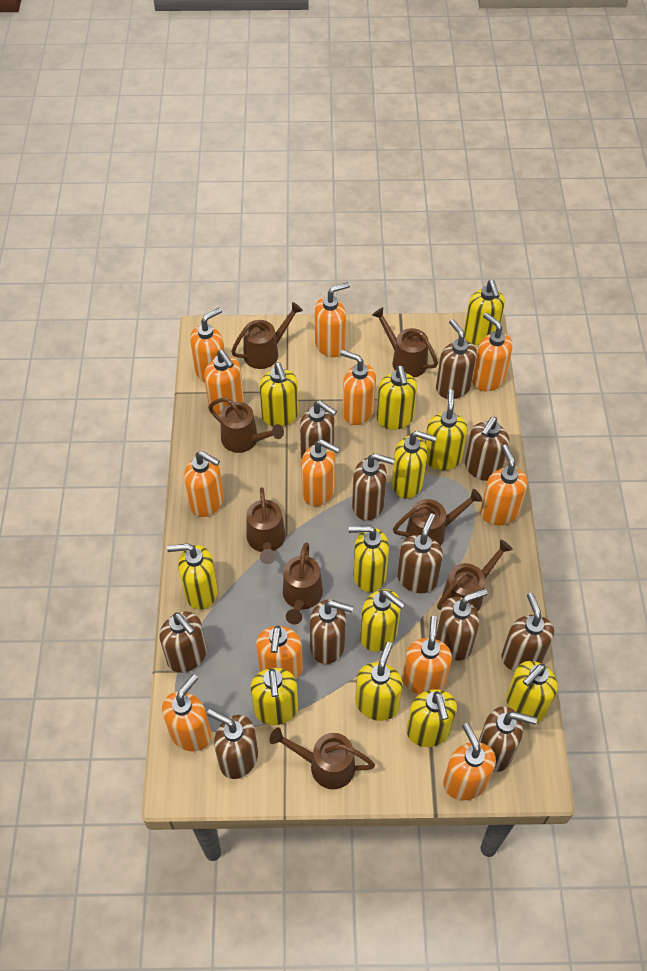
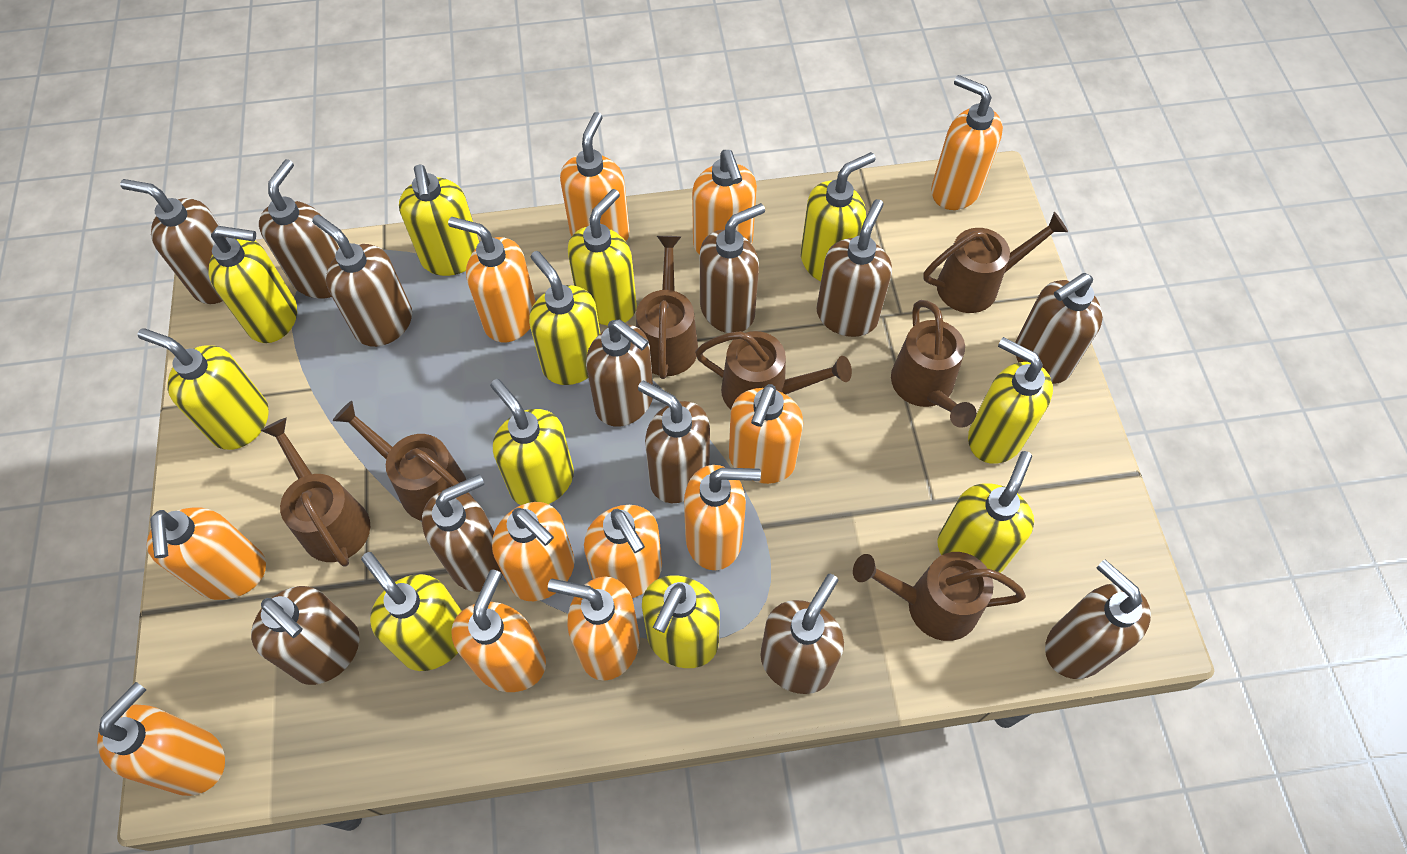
brown soap dispenser: [160,612,207,673] [207,709,258,779] [300,400,337,459] [310,599,354,664] [352,453,395,521] [397,513,443,593] [436,319,477,399] [436,589,488,660] [465,417,509,481] [479,706,537,772] [501,593,554,671] = 11 -> [120,179,226,304] [251,586,359,685] [259,159,339,299] [312,214,412,347] [422,474,503,592] [586,320,653,427] [638,381,710,503] [700,203,765,333] [760,574,844,694] [817,199,892,337] [1015,273,1103,384] [1045,559,1151,679] = 12
brown watering can: [208,398,284,453] [231,302,303,369] [246,487,285,564] [269,727,375,789] [283,542,323,625] [372,307,438,378] [393,489,483,546] [437,539,513,612] = 8 -> [260,418,370,567] [333,401,474,521] [636,236,698,379] [695,331,852,409] [853,552,1026,641] [891,300,976,428] [923,212,1068,313] = 7
yellow soap dispenser: [167,543,218,610] [250,668,298,725] [259,362,299,426] [349,525,389,592] [355,642,403,721] [360,589,405,651] [376,365,417,430] [392,431,437,499] [407,689,457,747] [425,389,467,470] [464,280,505,345] [506,661,558,722] = 12 -> [138,328,269,450] [208,226,297,343] [361,552,462,671] [399,165,479,276] [490,379,574,505] [529,251,600,385] [568,189,637,325] [642,575,720,668] [801,152,876,281] [937,451,1034,573] [968,337,1053,464] = 11

